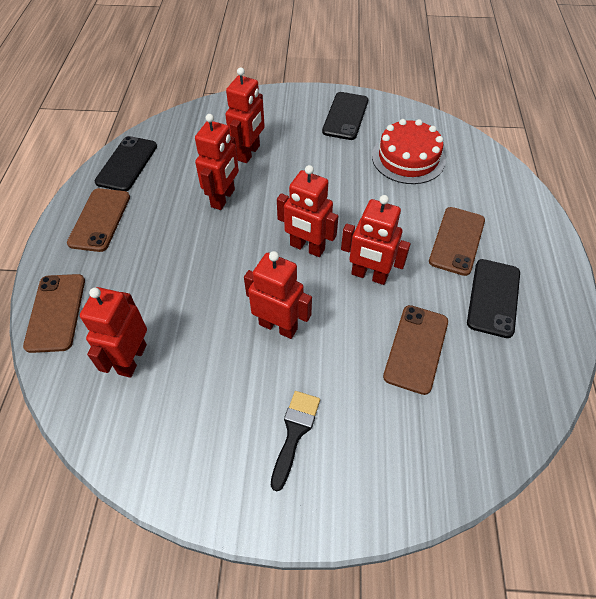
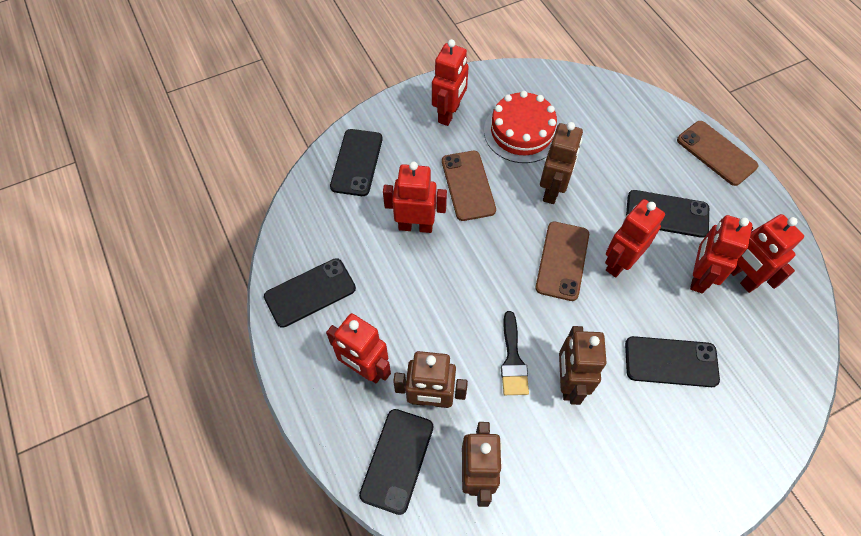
black phone: [94,136,157,191] [322,92,368,140] [467,259,520,338] = 3 -> [264,258,356,328] [330,129,383,196] [359,409,434,515] [625,336,720,387] [626,190,709,238] = 5
brown phone: [23,274,85,353] [67,188,130,252] [383,305,448,395] [429,207,485,276] = 4 -> [442,151,496,221] [535,222,589,301] [677,121,758,186] = 3
brown robot: none = 0 -> [393,351,468,408] [462,422,503,507] [540,122,583,204] [559,326,607,405] = 4

